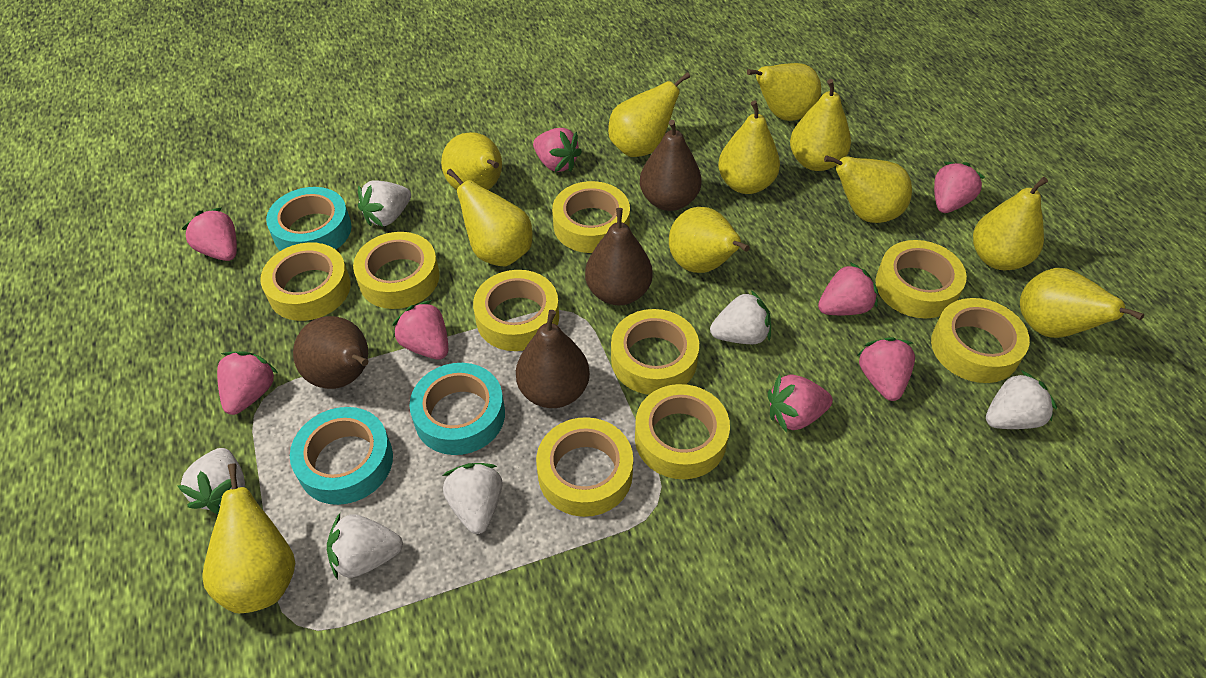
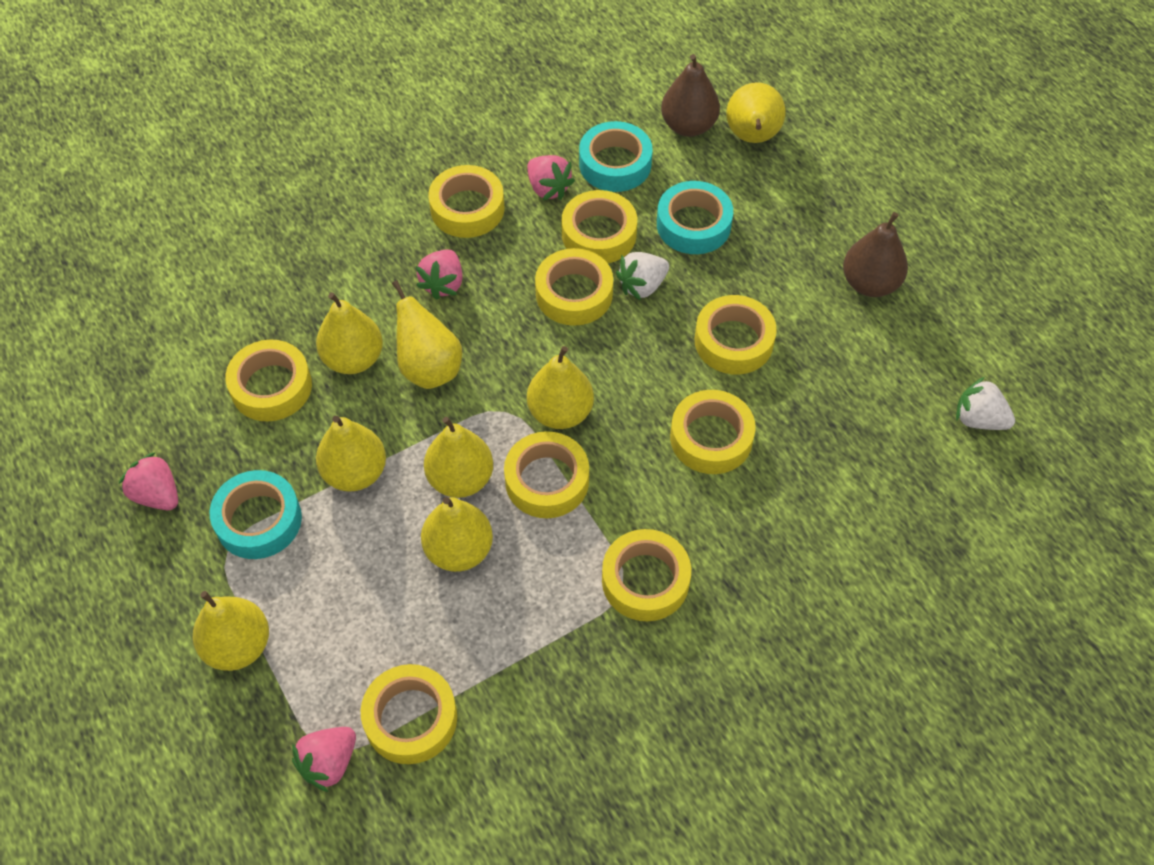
brown pear: [293,316,368,389] [516,310,590,408] [585,208,653,305] [640,120,702,211] = 4 -> [661,54,720,137] [843,212,908,297] = 2
pink strawberry: [182,208,237,261] [217,351,278,415] [392,300,448,360] [533,128,582,172] [768,374,833,433] [818,262,878,315] [857,337,915,401] [934,162,985,213] = 8 -> [119,452,178,510] [292,727,356,792] [416,249,463,300] [527,155,575,200] = 4
white strawberry: [178,448,245,514] [327,513,403,580] [358,180,411,227] [442,463,503,534] [710,290,771,344] [986,370,1057,429] = 6 -> [616,252,669,301] [956,377,1015,430] = 2
yellow pear: [202,463,295,613] [441,132,502,190] [447,169,532,266] [608,72,690,157] [669,207,750,273] [718,101,780,194] [747,63,821,121] [790,79,851,171] [824,155,912,223] [973,177,1048,270] [1020,268,1144,338] = 11 -> [192,591,269,671] [316,292,383,374] [316,416,386,491] [392,280,462,389] [421,497,493,572] [424,417,493,498] [527,346,594,429] [726,82,786,143] = 8

